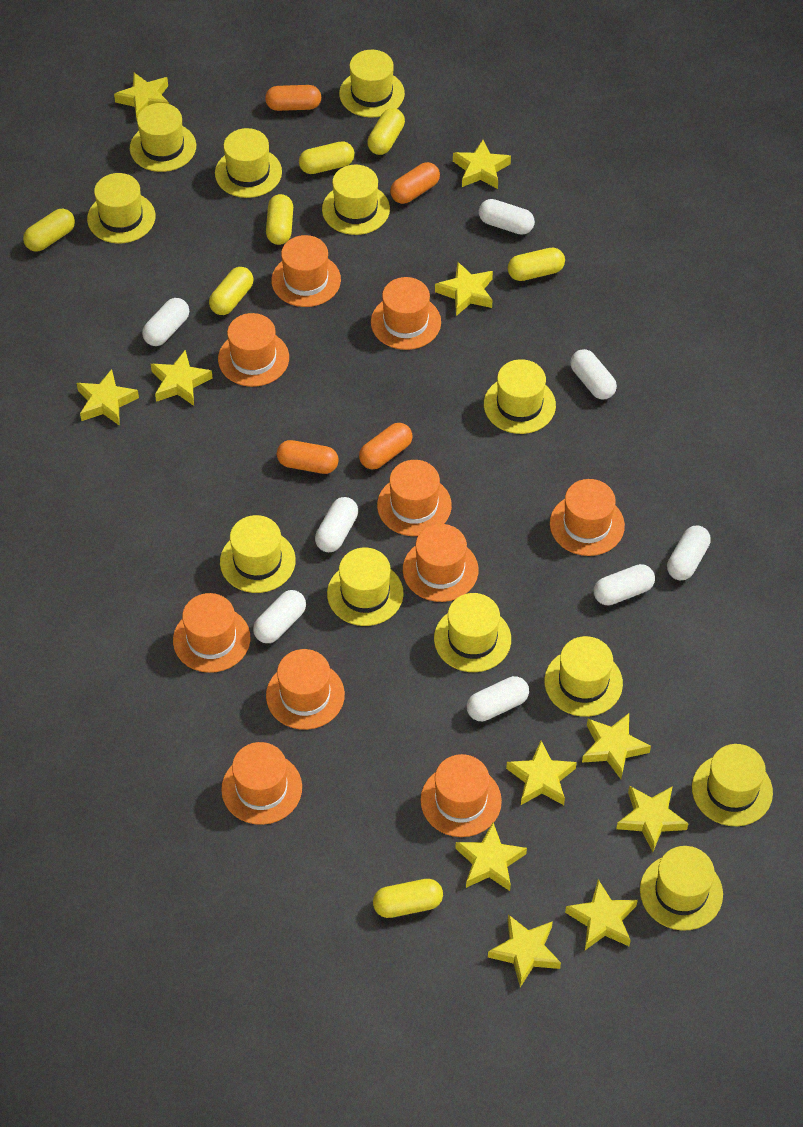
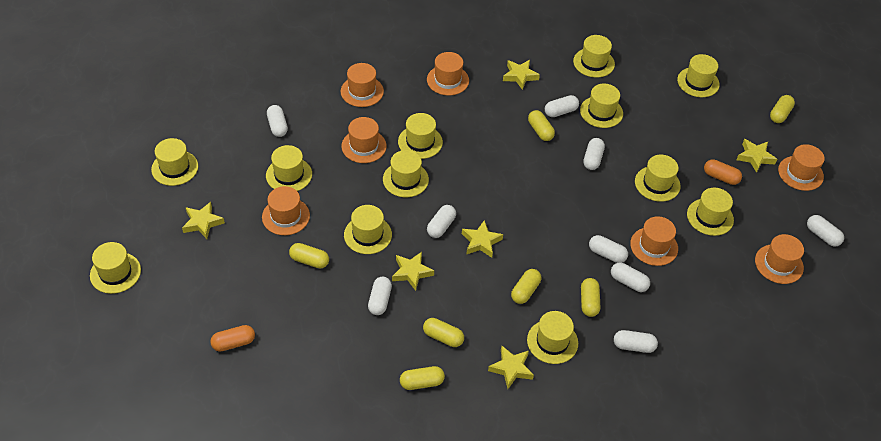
orange capsule: [265,85,321,111] [277,440,339,474] [359,423,412,469] [390,162,440,204] = 4 -> [210,325,255,352] [704,159,742,185] = 2
orange hat: [173,593,250,673] [218,313,289,387] [221,742,302,825] [266,649,345,730] [271,235,341,307] [371,277,441,350] [377,460,452,536] [403,524,479,602] [420,754,502,837] [550,479,625,556] = 10 -> [262,186,310,235] [341,63,384,107] [341,117,387,163] [427,52,469,96] [630,216,678,266] [755,234,804,284] [778,144,825,191] = 7
white capsule: [142,298,189,346] [253,590,306,643] [315,497,358,552] [467,676,529,721] [479,199,535,235] [570,349,617,399] [594,564,655,605] [667,526,711,580] = 8 -> [267,105,288,137] [368,276,392,315] [427,205,456,238] [545,95,579,117] [583,138,605,170] [589,235,628,263] [611,262,650,292] [614,330,658,353] [807,215,844,247] = 9
yellow star: [77,369,139,426] [114,73,169,118] [151,350,213,406] [435,262,493,316] [453,140,511,189] [455,823,527,891] [488,914,561,987] [506,741,577,805] [565,880,638,950] [582,713,651,779] [616,786,689,852] = 11 -> [182,202,225,239] [392,252,434,291] [462,220,503,258] [488,345,534,389] [503,60,540,90] [737,139,777,173] = 6

